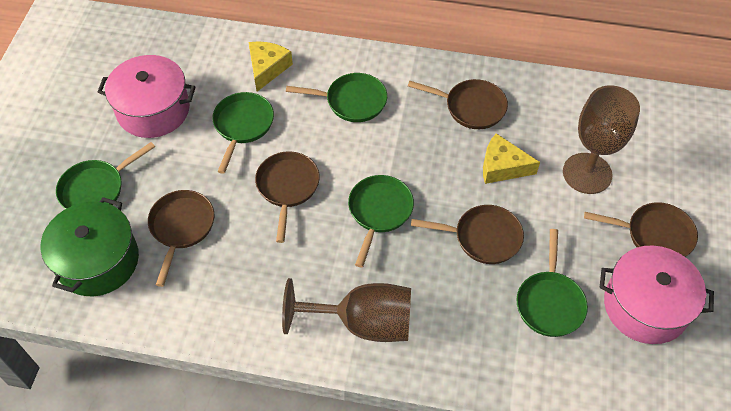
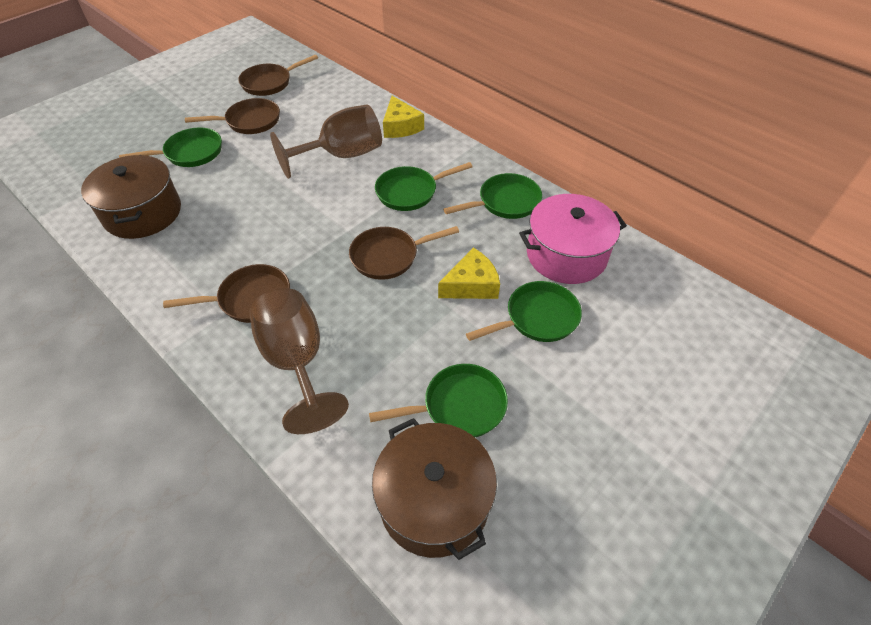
brown pan: [148,190,214,287] [255,151,320,243] [408,79,508,129] [411,205,524,264] [584,202,698,257] = 5 -> [163,264,290,323] [185,98,280,134] [238,55,318,96] [349,226,459,280] = 4
brown pot: none = 0 -> [81,155,181,239] [372,418,497,560] = 2
green pot: [41,197,139,296] = 1 -> none = 0
pink pot: [98,55,196,138] [599,246,714,344] = 2 -> [519,194,627,284] = 1

